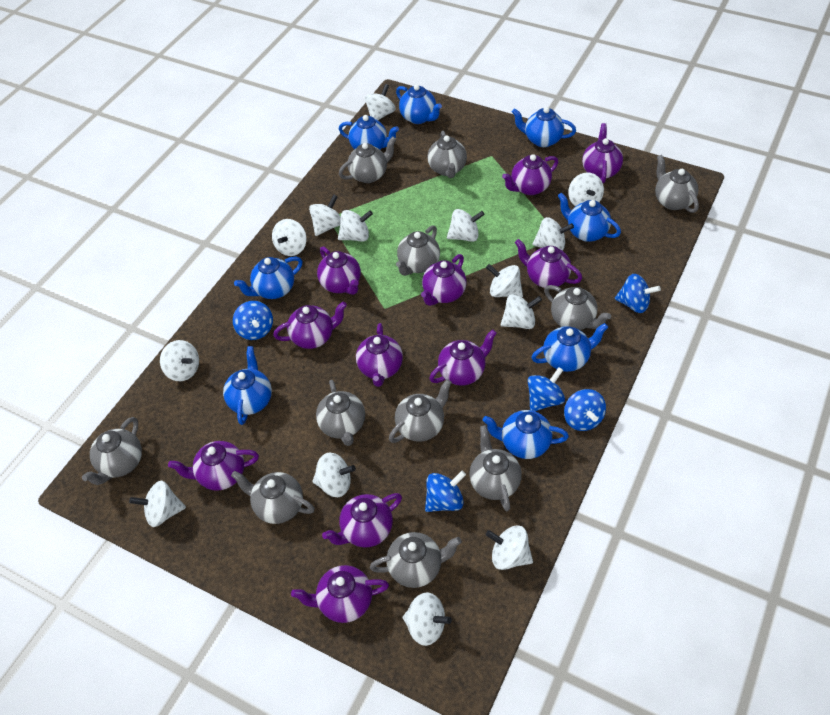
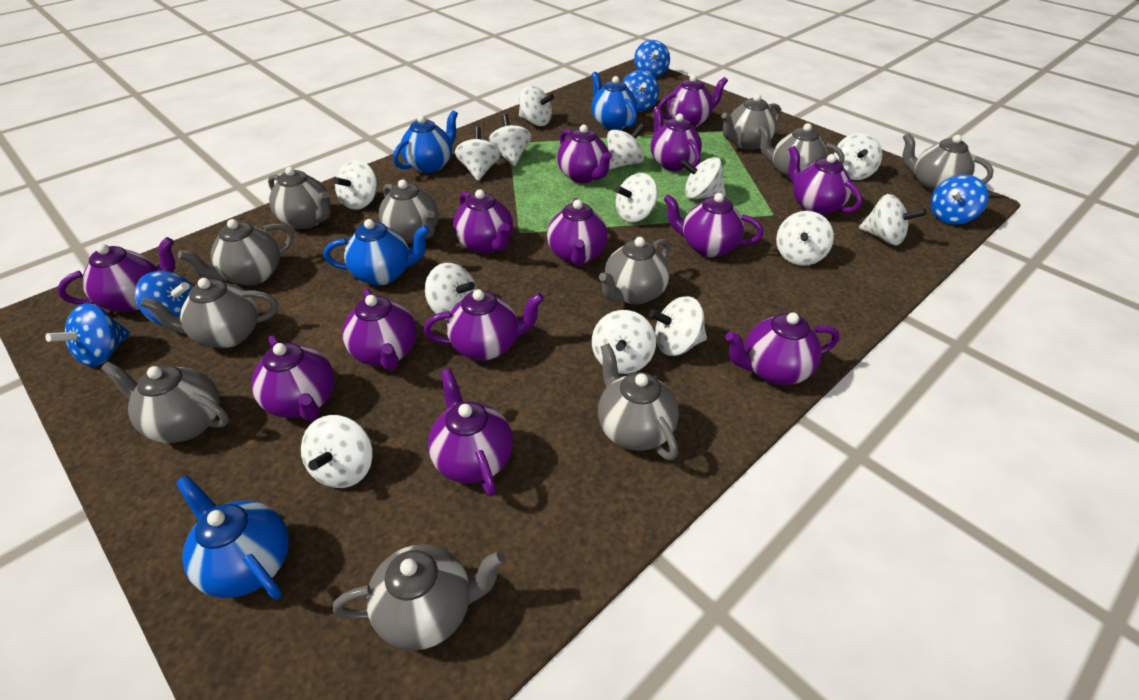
blue teapot: [223,346,272,425] [234,256,303,299] [339,115,399,149] [396,84,442,124] [482,410,569,459] [512,107,576,147] [531,323,608,372] [558,193,621,242] = 8 -> [176,475,289,599] [324,219,430,285] [393,110,458,173] [591,72,638,130] = 4
purple teapot: [168,441,259,491] [273,302,347,349] [291,565,389,623] [317,246,361,295] [322,493,402,548] [356,323,403,387] [421,254,467,306] [429,329,497,386] [502,154,558,195] [515,239,582,288] [582,123,623,183] = 11 -> [57,237,175,312] [251,336,334,421] [342,288,417,370] [424,289,544,361] [428,368,513,497] [453,189,513,254] [547,198,608,265] [557,125,612,183] [651,106,702,171] [658,74,728,128] [663,193,763,257] [725,312,839,385] [788,146,862,215] = 13

